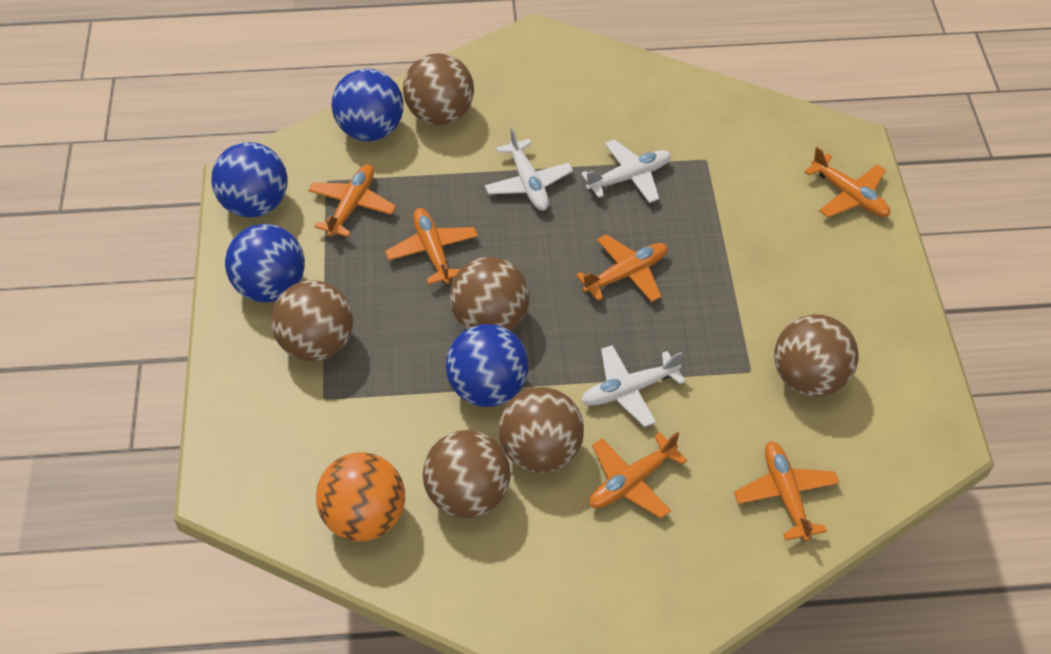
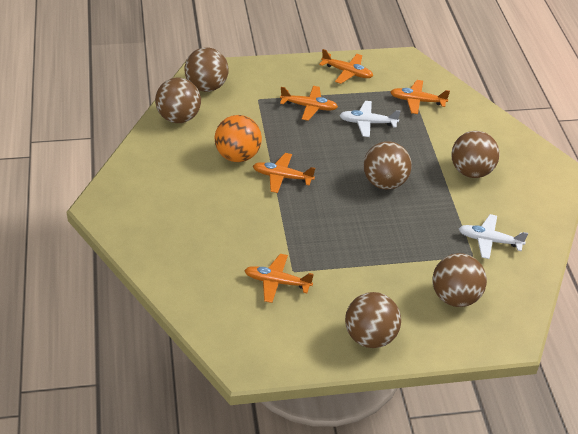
blue ball: [211,142,288,218] [225,224,305,302] [331,69,403,141] [446,324,529,407] = 4 -> none = 0
orange plane: [308,164,396,237] [385,208,478,285] [576,234,668,302] [589,432,687,518] [734,441,839,542] [804,147,890,217] = 6 -> [244,254,314,303] [253,153,315,193] [280,86,338,121] [319,49,373,84] [390,80,450,114] = 5
white plane: [485,128,573,211] [581,139,671,203] [581,345,686,427] = 3 -> [339,101,401,137] [459,214,528,259] = 2

